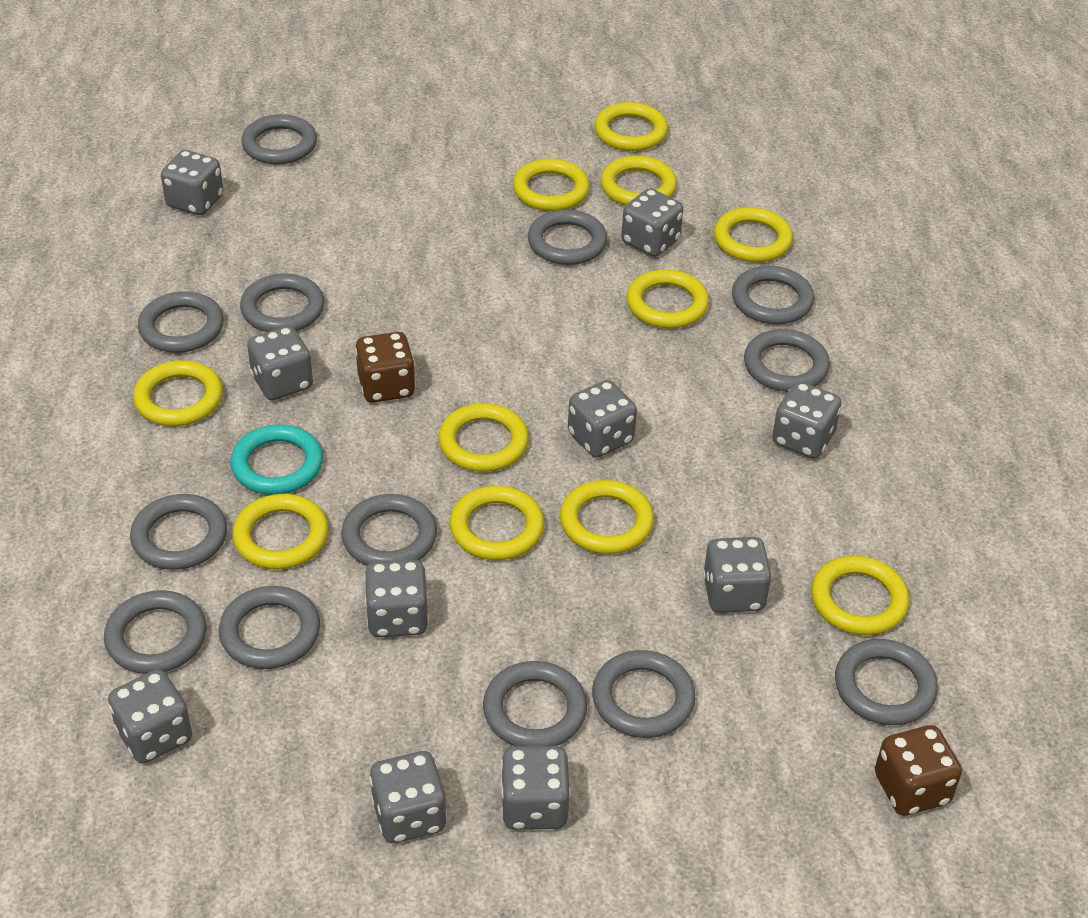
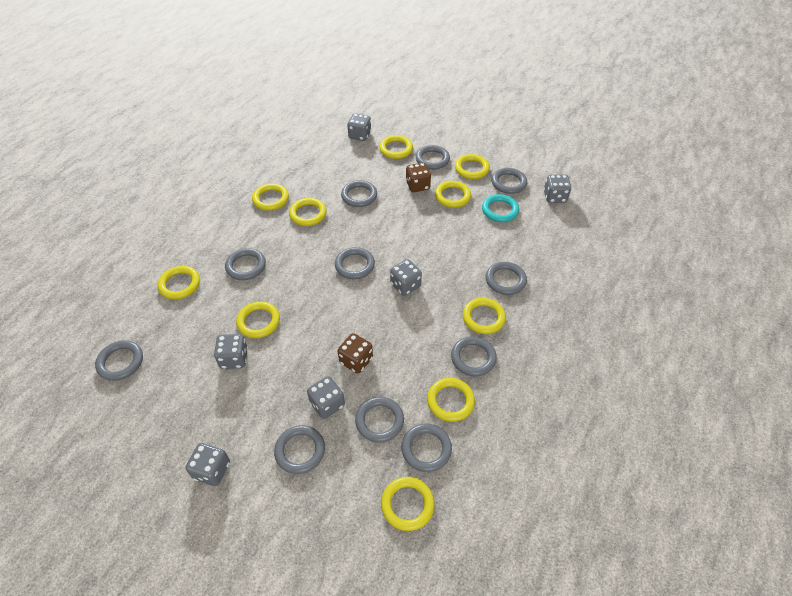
grey dice: [108,669,192,763] [161,150,223,215] [247,326,313,400] [364,559,429,637] [369,751,447,843] [501,746,571,830] [568,380,637,458] [621,188,683,257] [703,537,772,613] [772,381,841,459] = 10 -> [186,443,230,486] [214,334,248,369] [307,376,345,419] [347,113,371,141] [390,259,422,296] [544,175,571,203] = 6
grey ring: [104,590,206,674] [130,494,227,570] [138,291,224,353] [219,586,320,669] [240,273,324,332] [241,114,317,165] [341,494,437,566] [483,661,587,746] [528,209,607,265] [592,650,695,738] [732,266,814,324] [744,329,830,392] [835,639,938,725] = 13 -> [95,340,143,381] [225,248,266,280] [274,425,325,474] [335,247,375,279] [341,180,377,207] [355,397,404,443] [401,424,452,472] [416,145,450,170] [451,336,497,376] [486,262,527,295] [491,168,527,194] = 11
yellow ring: [133,360,223,426] [232,494,329,569] [438,403,529,472] [450,486,544,560] [513,159,590,211] [560,480,654,554] [594,102,668,151] [600,156,677,206] [626,269,709,328] [714,207,793,262] [811,556,910,635] = 11 -> [157,266,200,299] [236,302,280,338] [252,183,289,211] [289,198,327,226] [379,135,413,159] [381,477,435,531] [427,378,475,422] [435,181,471,208] [455,154,490,179] [463,298,506,334] = 10

